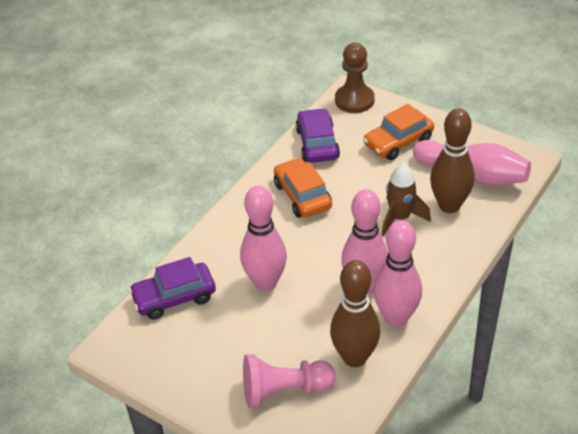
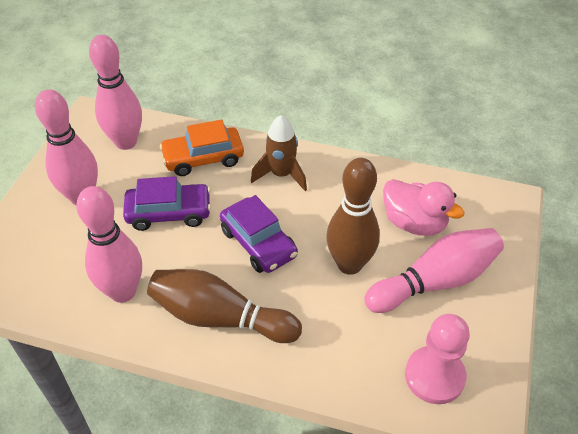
brown pawn: [335,43,375,113] = 1 -> none = 0
orange car: [274,158,332,218] [363,104,434,160] = 2 -> [160,119,244,176] = 1
pink duck: none = 0 -> [383,179,465,236] = 1

